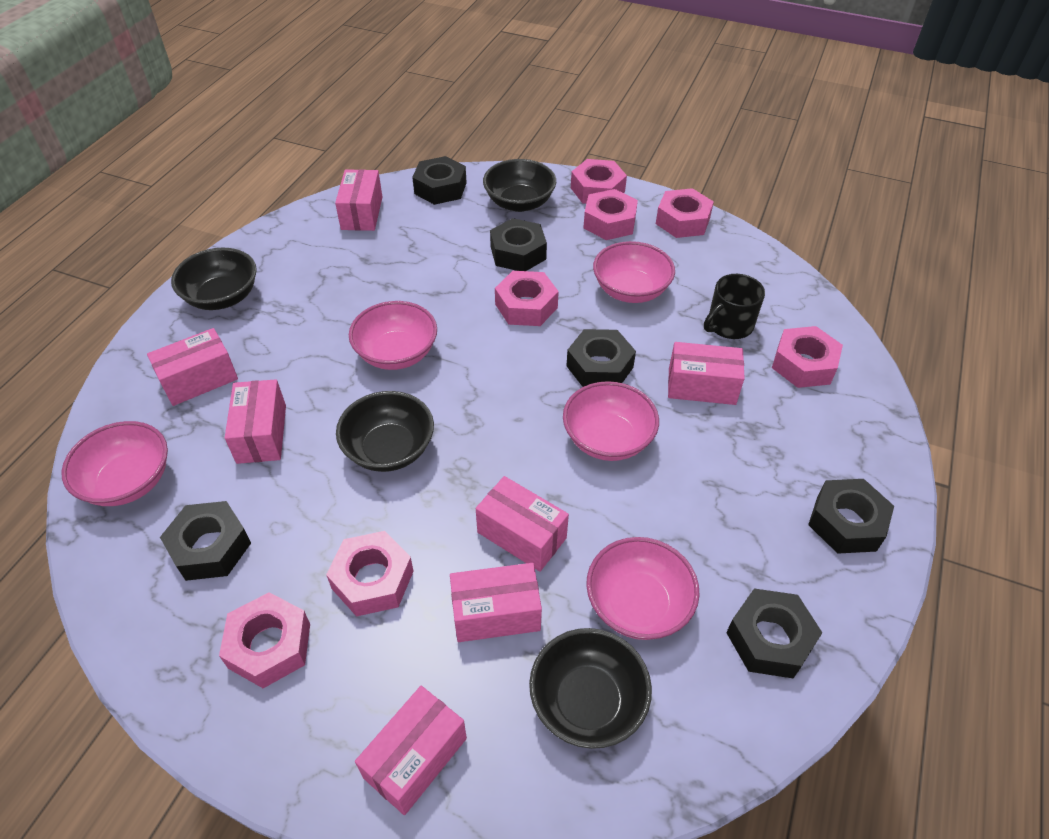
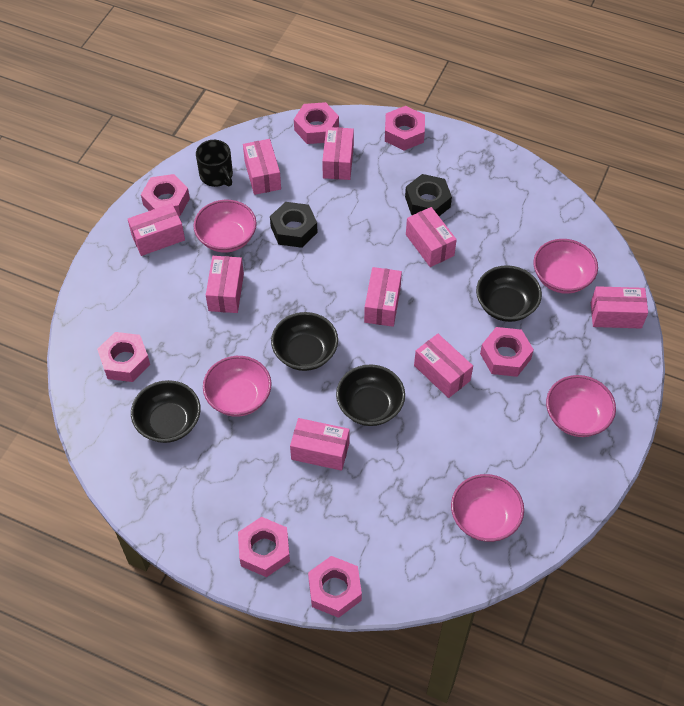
black nut: [160,501,251,581] [412,156,467,205] [490,218,547,271] [566,329,636,387] [726,588,822,679] [808,479,894,554] = 6 -> [270,202,317,248] [405,174,452,216] = 2
pink box: [147,328,238,406] [225,379,286,464] [335,169,382,231] [355,686,467,815] [450,563,542,642] [476,476,569,572] [668,342,745,405] = 7 -> [128,203,185,256] [206,256,244,313] [243,139,281,195] [290,418,350,471] [322,127,354,180] [364,267,402,327] [406,207,457,267] [414,334,473,398] [591,286,648,328] = 9

